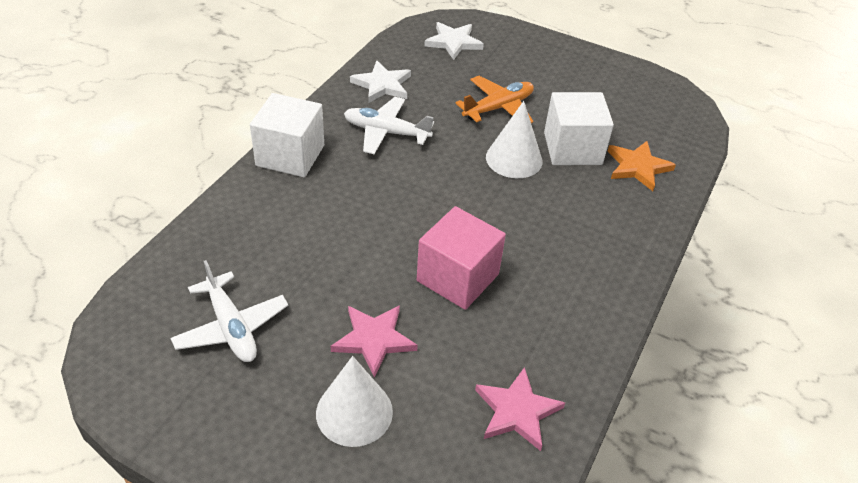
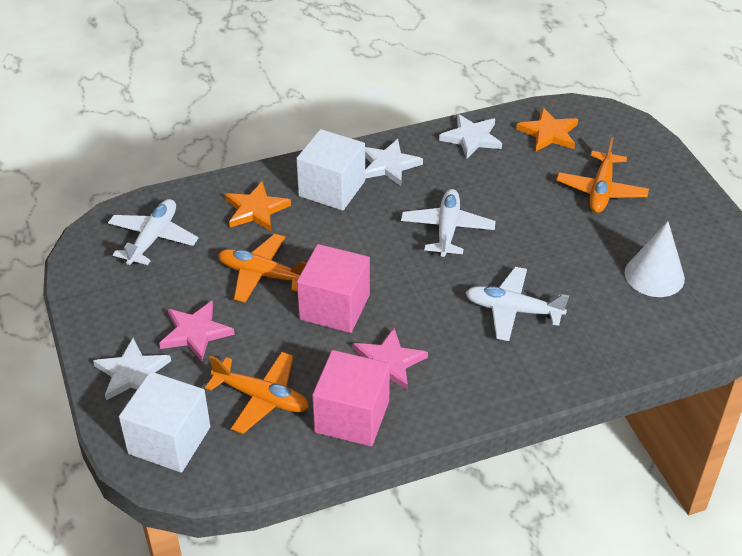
orange plane: [456,76,534,123] = 1 -> [205,352,309,434] [218,234,307,303] [556,137,649,213] = 3
orange star: [607,141,676,191] = 1 -> [225,181,291,231] [516,108,578,151] = 2
pink cube: [417,206,506,310] = 1 -> [297,244,370,333] [312,350,390,447] = 2
white cone: [316,356,393,447] [486,101,542,178] = 2 -> [625,221,685,297] = 1
white plane: [171,260,289,362] [344,97,434,154] = 2 -> [108,199,198,265] [401,189,496,257] [465,267,569,341] = 3
white star: [350,60,411,103] [424,22,484,60] = 2 -> [93,338,171,400] [365,139,423,186] [439,114,502,159] = 3

